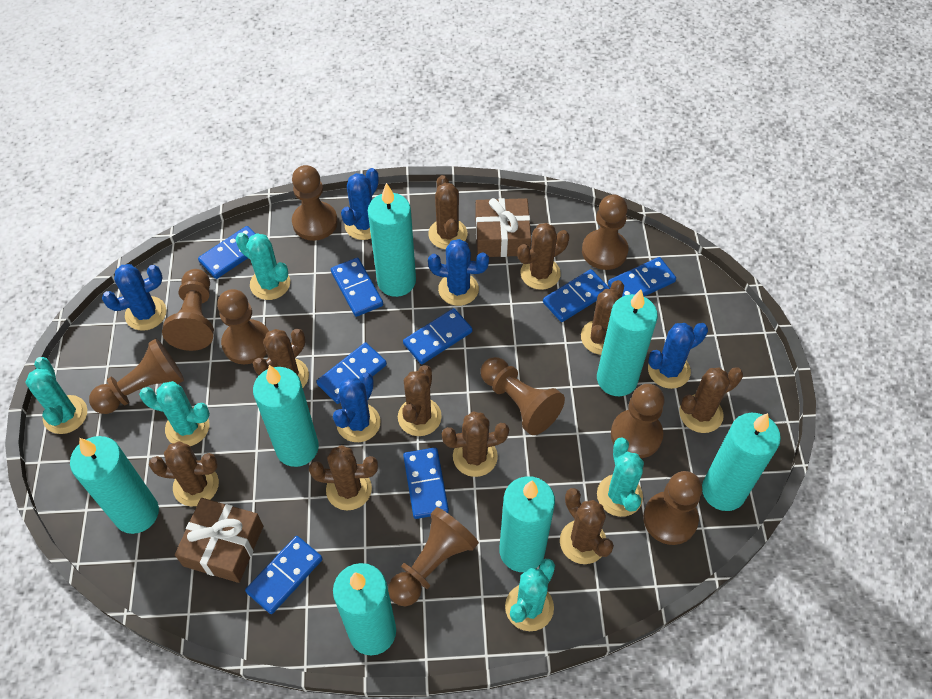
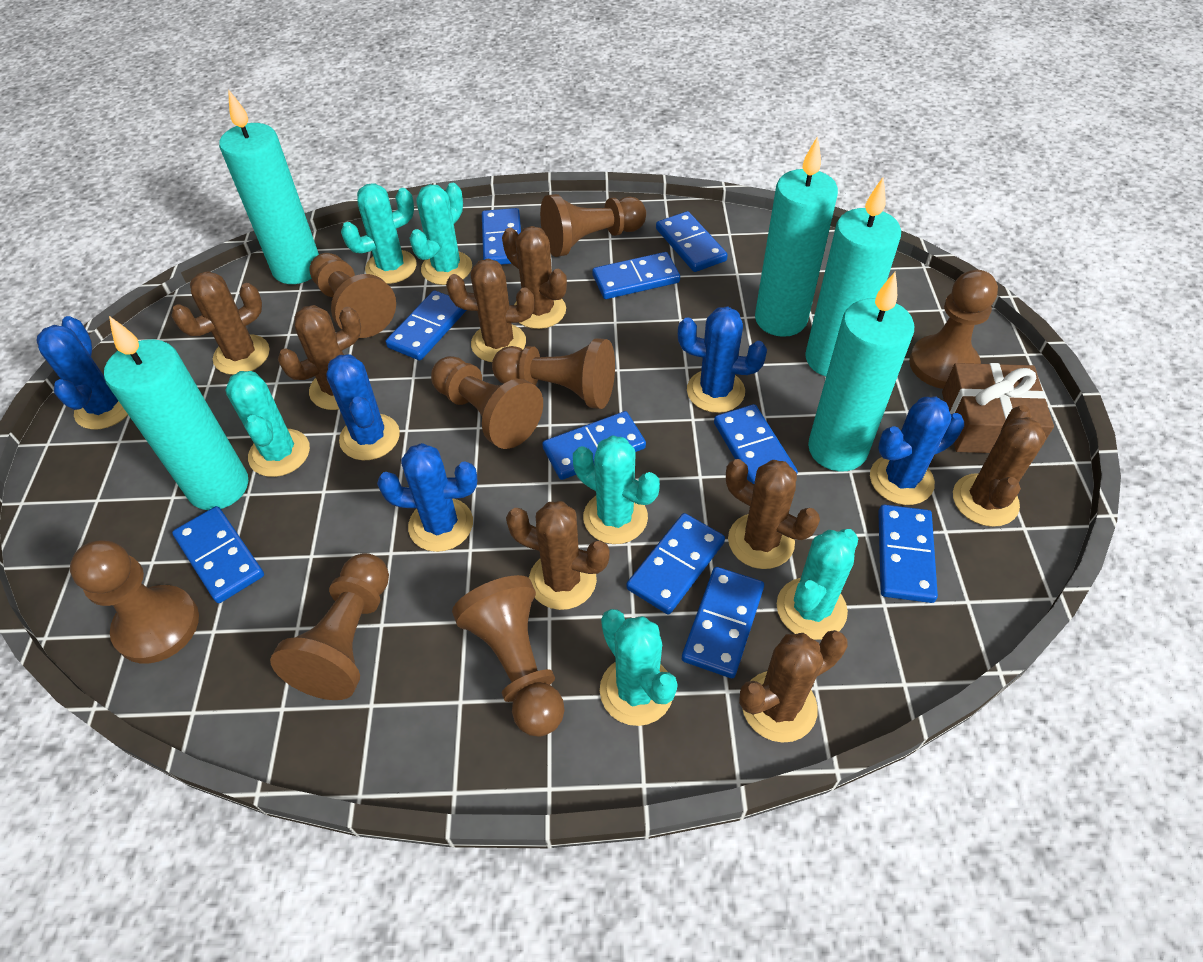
blue domino: [198,226,255,279] [245,536,323,614] [316,342,387,404] [331,257,383,317] [403,308,472,364] [403,448,449,519] [543,269,610,322] [608,257,676,297] = 8 -> [172,506,264,603] [386,290,467,361] [482,208,521,265] [542,411,646,480] [592,252,680,299] [627,513,725,614] [656,211,728,272] [682,567,764,678] [714,404,798,484] [878,505,938,603] = 10
brown cactus: [149,441,219,507] [253,329,309,388] [309,445,378,510] [398,365,442,436] [428,175,468,249] [442,411,509,477] [517,223,569,290] [560,488,614,564] [581,280,624,355] [679,367,743,433] = 10 -> [171,271,270,375] [278,305,361,410] [446,259,534,362] [502,226,567,329] [506,501,610,610] [726,459,820,569] [739,630,848,743] [953,405,1046,527] = 8
brown gift: [175,498,263,583] [475,198,531,257] = 2 -> [942,363,1054,453] = 1
brown pawn: [89,338,184,414] [162,269,214,351] [217,289,269,364] [292,165,338,241] [388,507,479,607] [480,357,565,435] [582,194,628,270] [611,384,665,458] [643,471,702,545] = 9 -> [70,540,199,664] [270,553,389,700] [309,253,396,338] [431,356,543,449] [452,575,565,737] [492,338,615,409] [540,194,646,257] [909,270,998,389] = 8
turquoise cactus: [25,357,87,434] [139,381,210,446] [236,233,290,300] [505,559,555,631] [597,438,644,517] = 5 -> [225,371,310,477] [341,183,417,284] [409,183,472,285] [573,436,660,544] [600,609,678,726] [777,529,858,640] = 6
turquoise candle: [70,436,159,534] [253,365,319,467] [333,563,396,655] [368,183,416,297] [499,476,555,572] [597,289,658,396] [702,413,781,511] = 7 -> [104,316,248,510] [219,90,319,284] [755,136,838,337] [805,178,901,376] [808,272,914,471] = 5

